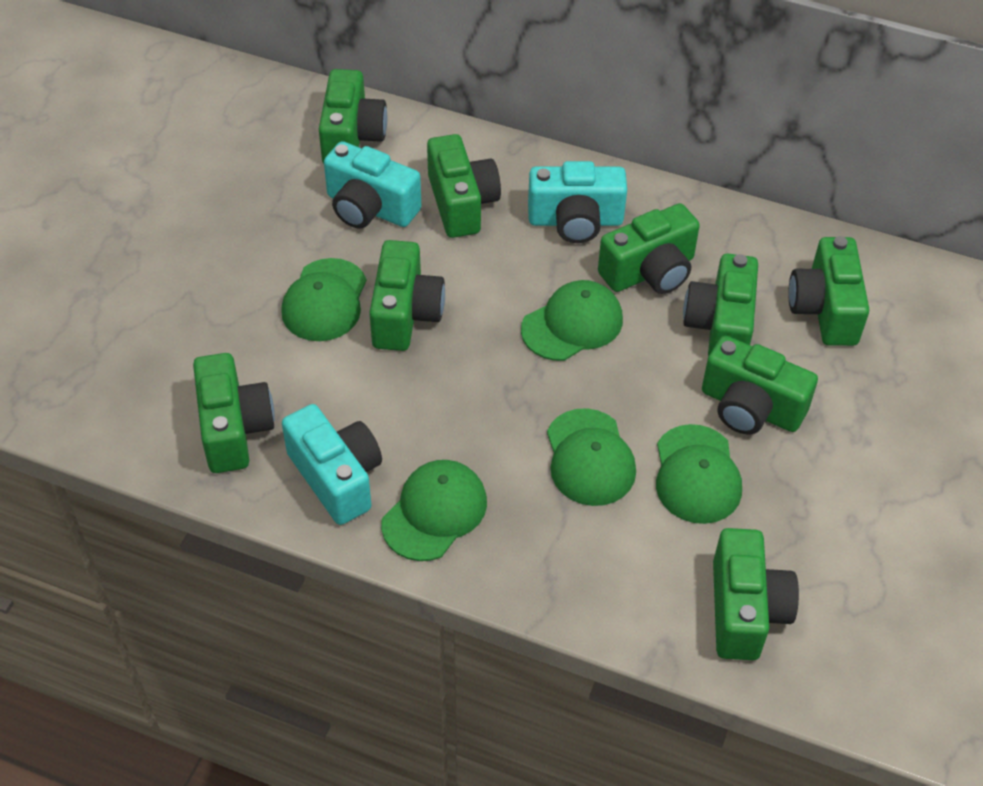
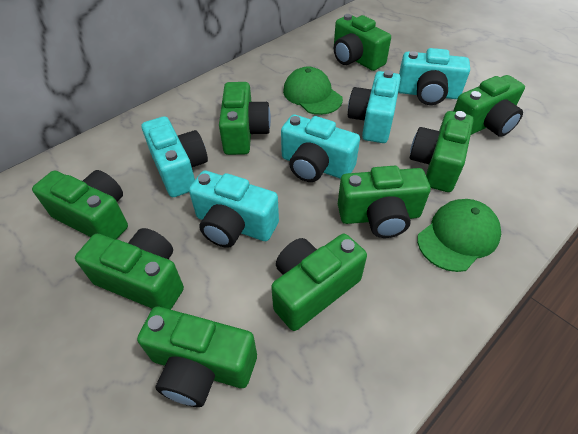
green cap: [281,258,367,341] [381,460,487,561] [521,280,623,361] [547,408,636,506] [656,424,742,524] = 5 -> [283,67,343,115] [417,199,501,272] = 2
turquoise camera: [282,404,382,525] [324,141,421,229] [528,161,627,243] = 3 -> [142,116,208,197] [189,171,279,248] [281,115,360,182] [348,70,401,143] [398,48,470,105] = 5

